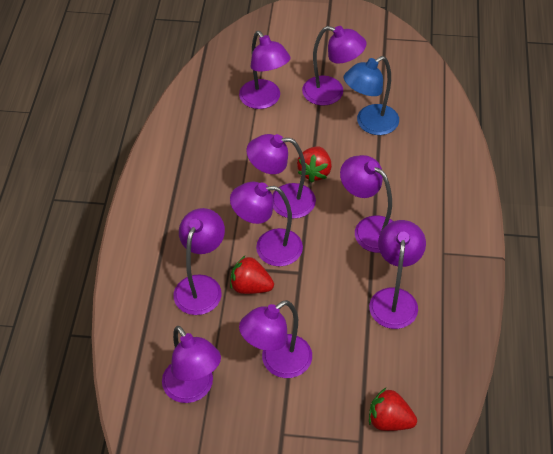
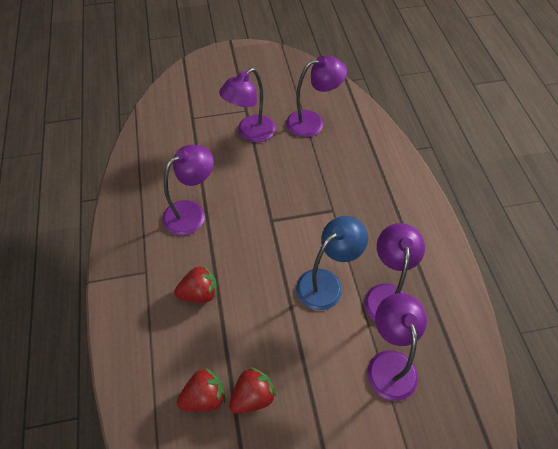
purple lamp: [162,326,221,403] [174,208,225,315] [230,182,303,266] [239,31,291,109] [239,300,312,378] [246,134,316,219] [302,26,367,105] [340,155,393,253] [369,220,426,329] = 9 -> [162,145,214,235] [219,68,276,142] [286,56,347,137] [364,223,425,321] [367,293,427,401] = 5

